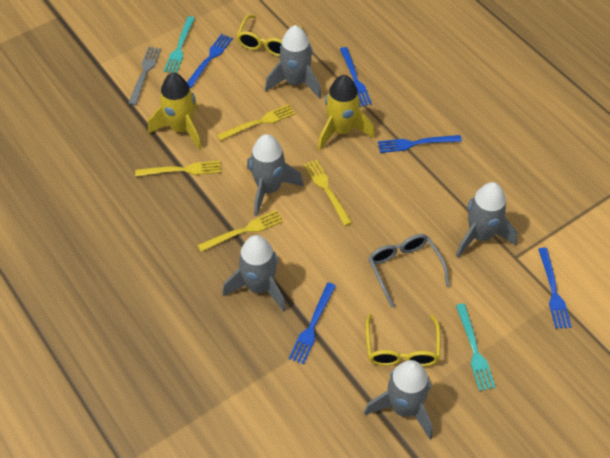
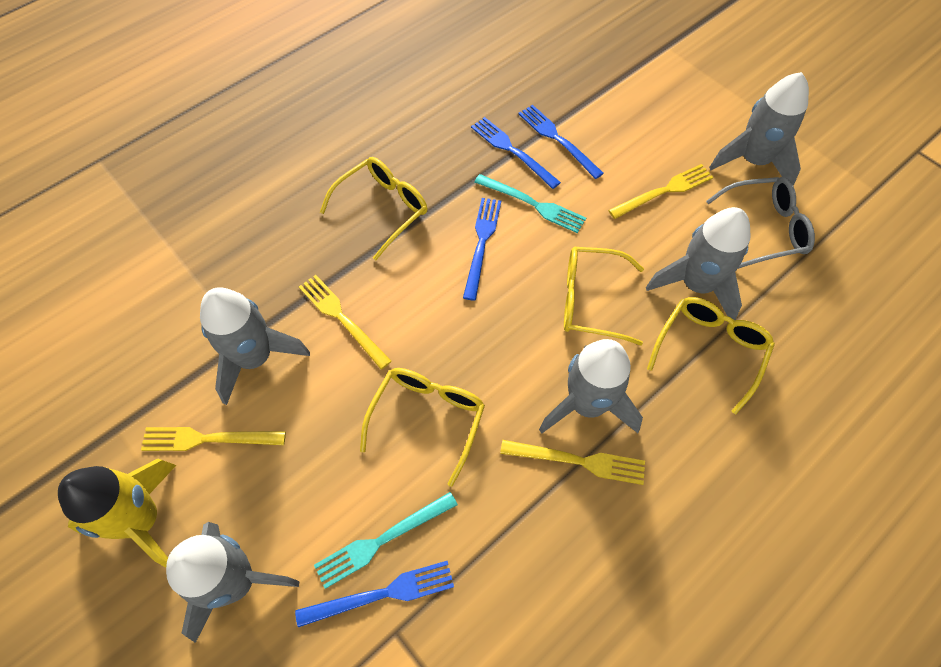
blue fork: [187,34,233,88] [289,282,336,364] [340,47,372,107] [378,135,462,153] [538,248,572,329] = 5 -> [295,561,454,627] [463,198,501,301] [471,117,561,189] [518,105,604,179] = 4
grey fork: [128,47,161,105] = 1 -> none = 0
yellow glasses: [236,15,303,57] [365,314,440,366] = 2 -> [320,157,427,260] [360,368,485,487] [564,247,644,345] [647,297,775,414] = 4
yellow rocket: [148,73,202,150] [318,75,375,151] = 2 -> [58,458,176,567] = 1

